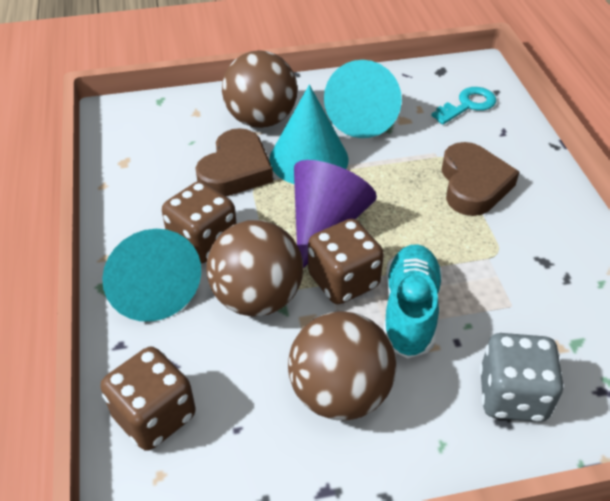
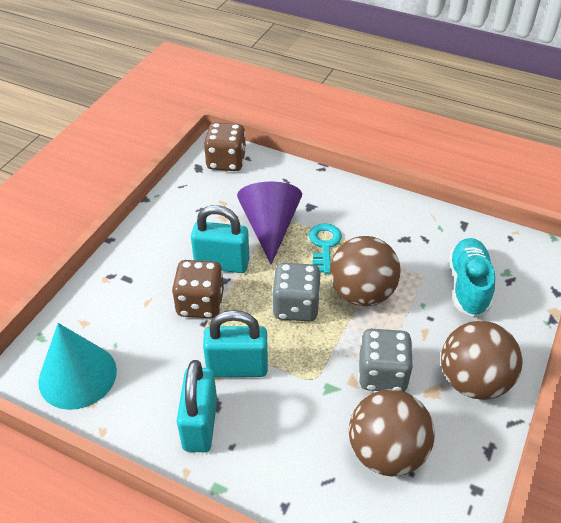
brown dice: [100,347,196,451] [162,181,237,263] [308,219,384,304] = 3 -> [172,260,224,318] [204,123,246,171] = 2
brown heart: [195,128,273,197] [442,142,519,216] = 2 -> none = 0
grey dice: [479,333,563,422] = 1 -> [272,263,321,322] [358,329,413,391] = 2
turquoise cone: [102,229,201,322] [269,85,349,184] [324,60,402,138] = 3 -> [38,323,117,410] = 1
turquoise padlock: none = 0 -> [177,360,217,452] [191,205,250,273] [203,310,268,377] = 3

